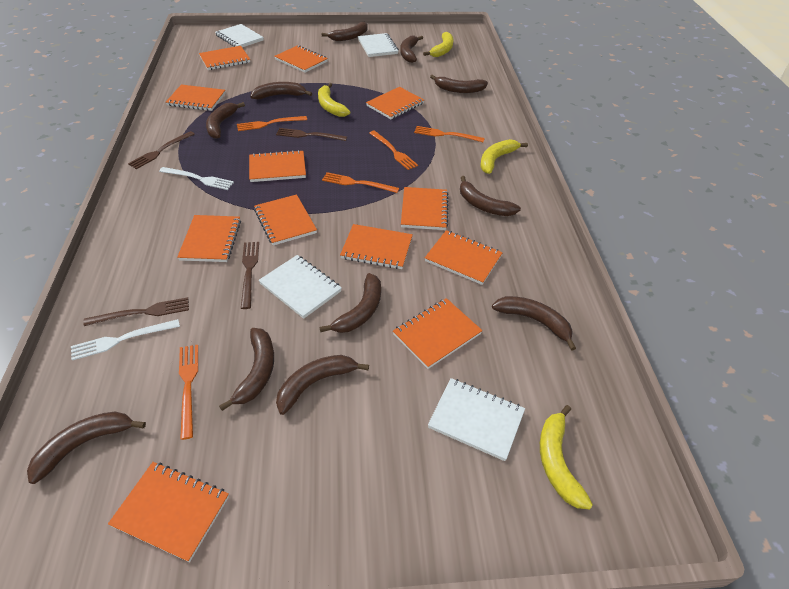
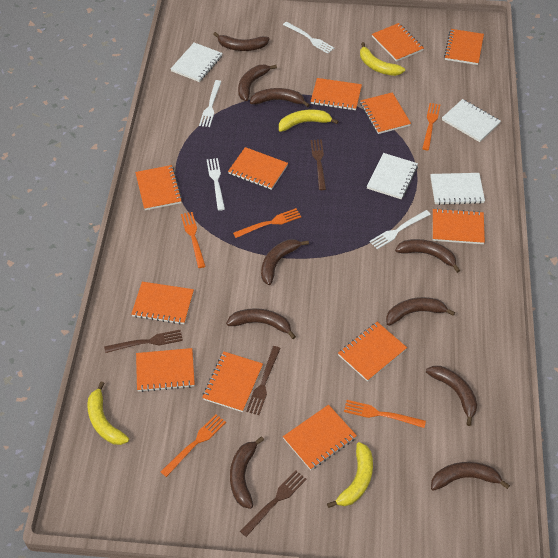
brown banana: [27,412,146,484] [206,102,245,139] [219,328,274,411] [250,82,312,99] [276,355,369,415] [319,273,381,333] [322,22,367,41] [400,36,423,63] [430,75,488,93] [460,176,521,216] [492,296,576,351] = 11 -> [214,32,269,51] [226,308,296,339] [230,436,264,509] [238,65,277,101] [250,88,310,107] [261,239,309,285] [386,297,455,326] [395,239,460,273] [426,366,477,426] [431,462,510,491] = 10
white fork: [71,319,180,360] [159,167,234,190] = 2 -> [199,80,222,127] [207,158,225,211] [283,22,334,54] [369,210,431,249] = 4

